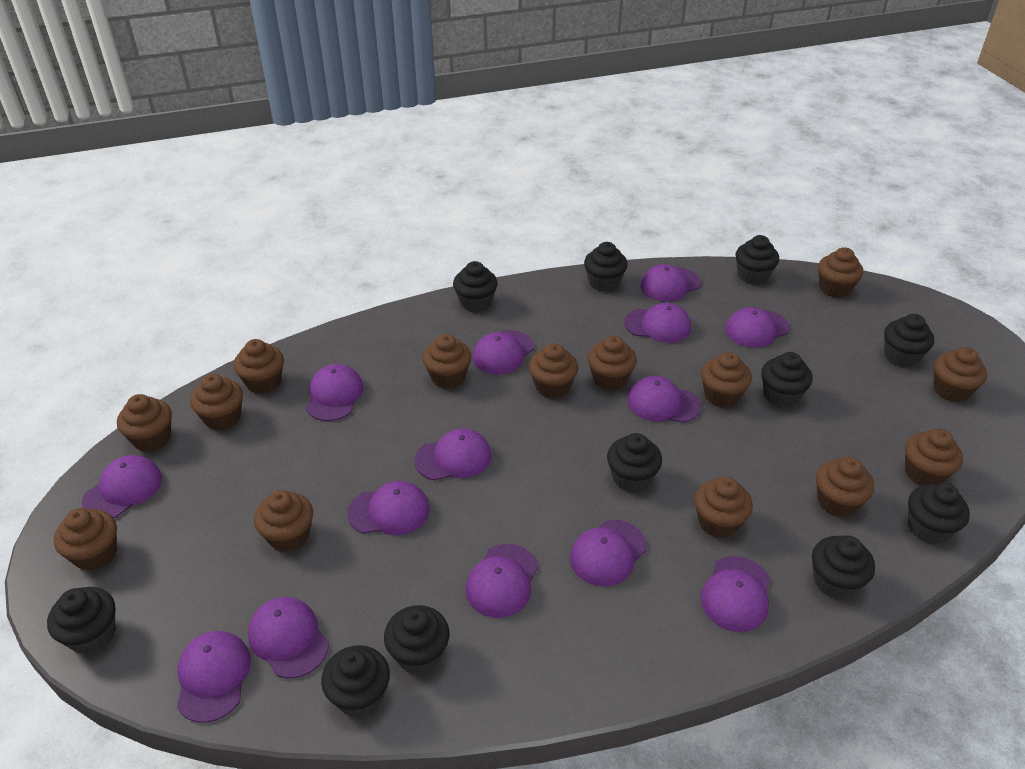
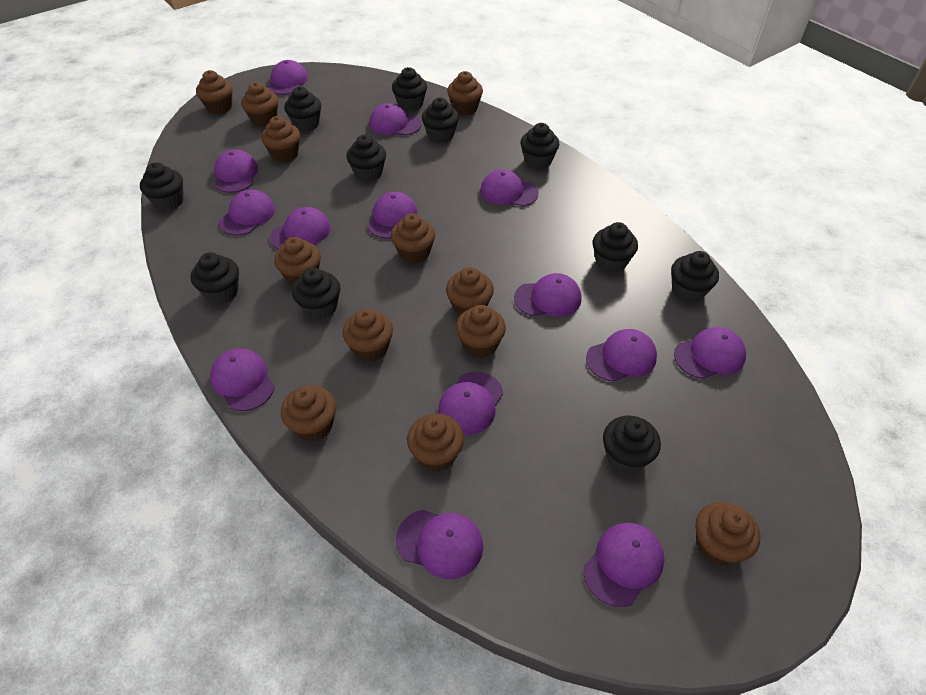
brown cupcake: [54,508,117,571] [117,394,172,452] [190,374,243,430] [234,339,284,394] [254,490,313,552] [422,334,472,389] [529,343,578,398] [588,335,637,390] [694,477,753,538] [701,352,752,408] [816,457,874,517] [818,247,863,298] [905,429,963,486] [933,347,987,402] = 14 -> [196,70,233,114] [241,82,278,127] [261,116,300,162] [274,237,321,286] [281,385,337,442] [342,308,393,362] [391,213,435,264] [407,413,464,472] [446,267,494,316] [447,71,483,115] [456,305,506,358] [695,501,760,566] = 12

